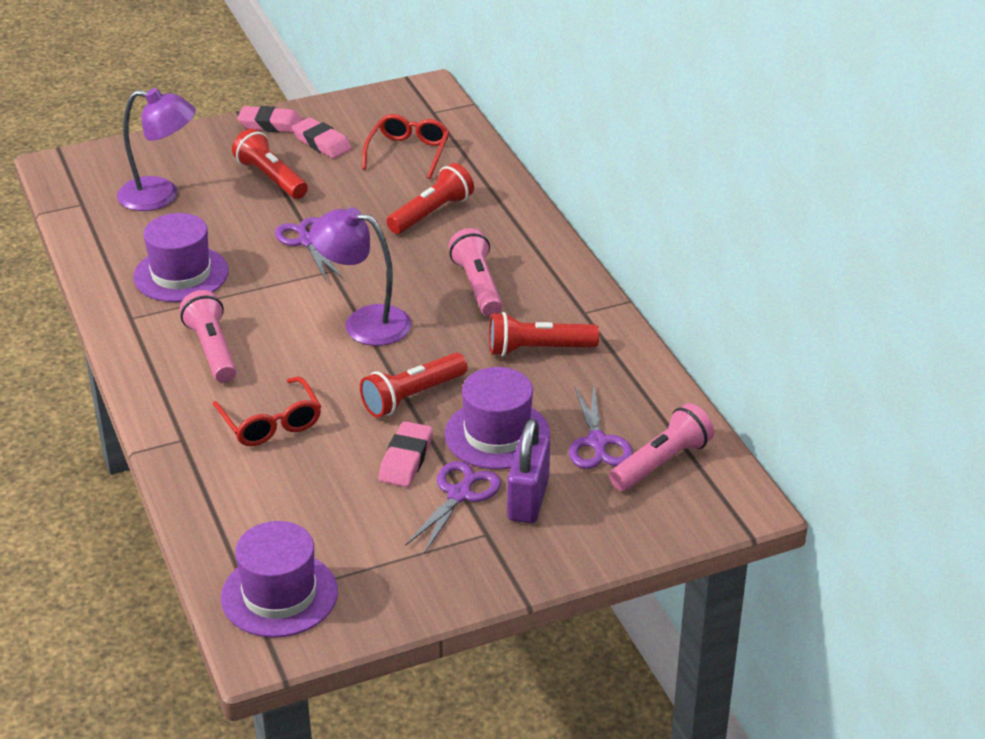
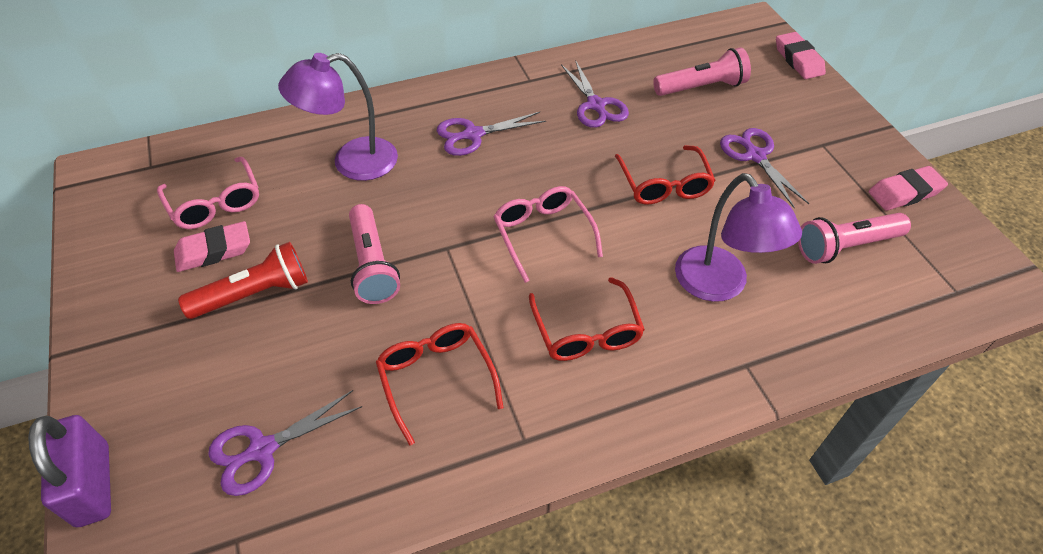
pink glasses: none = 0 -> [157,157,259,229] [493,186,603,283] = 2
purple hat: [133,213,229,302] [221,521,338,638] [445,367,550,469] = 3 -> none = 0
purple scissors: [275,217,344,282] [405,461,501,554] [569,386,633,469] = 3 -> [208,390,362,496] [437,112,546,156] [561,60,629,128] [720,128,810,208] = 4
red flashlight: [232,128,308,199] [360,353,467,418] [386,163,474,234] [489,312,599,356] = 4 -> [178,242,308,319] = 1
red glasses: [213,377,321,446] [362,114,449,179] = 2 -> [376,323,504,446] [529,277,645,361] [615,145,716,204] = 3

